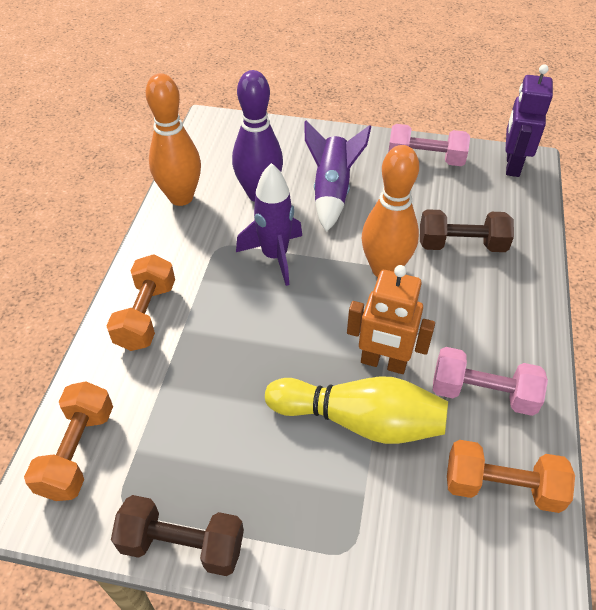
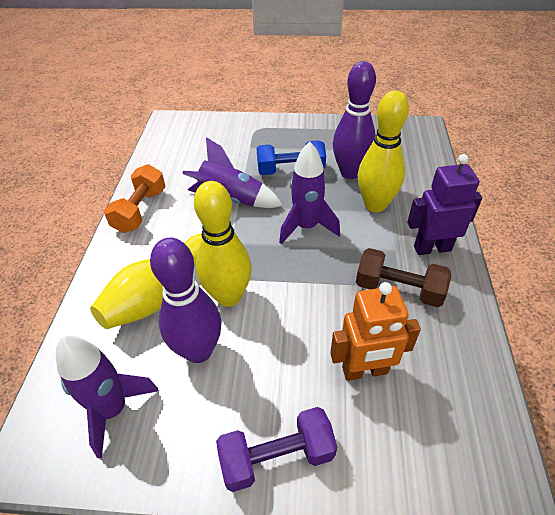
blue dumbbell: none = 0 -> [257,140,326,175] = 1
brown dumbbell: [111,495,244,576] [420,209,514,252] = 2 -> [356,248,451,307] = 1
orange bowling pin: [146,73,201,206] [362,145,419,277] = 2 -> none = 0
orange dumbbell: [24,381,113,501] [106,254,175,351] [447,440,575,513] = 3 -> [104,164,166,233] = 1
pink dumbbell: [388,124,470,166] [433,347,548,416] = 2 -> none = 0
purple bowling pin: [232,70,283,202] = 1 -> [150,238,221,363] [333,61,376,179] = 2
purple dumbbell: none = 0 -> [216,407,337,492] = 1
purple rocket: [236,163,302,286] [305,120,371,232] = 2 -> [56,336,159,458] [182,137,283,208] [279,142,340,244] = 3
yellow bowling pin: [265,376,448,444] = 1 -> [90,234,202,329] [194,181,252,307] [358,91,409,212] = 3

